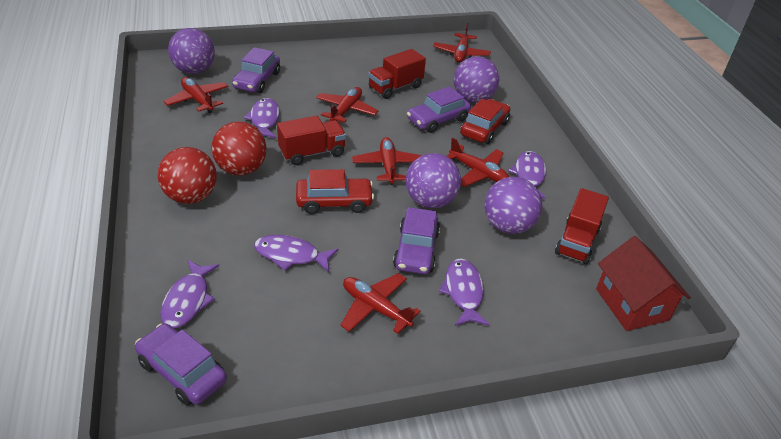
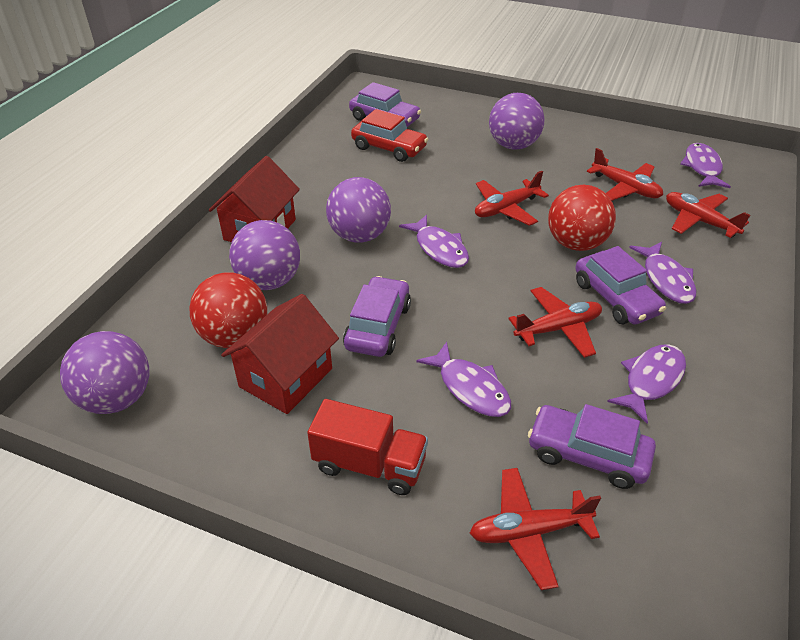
red car: [296,169,374,214] [460,99,510,144] = 2 -> [351,109,428,162] = 1
red house: [596,236,691,331] = 1 -> [209,156,300,242] [221,294,339,414] = 2
red plane: [164,77,228,113] [316,87,379,123] [340,273,421,334] [352,137,422,185] [433,23,491,63] [447,138,509,187] = 6 -> [470,468,601,590] [475,171,549,226] [508,287,602,358] [587,148,663,201] [666,192,750,238] = 5
red truck: [277,116,346,165] [368,49,426,99] [555,188,609,264] = 3 -> [307,399,428,495] = 1

